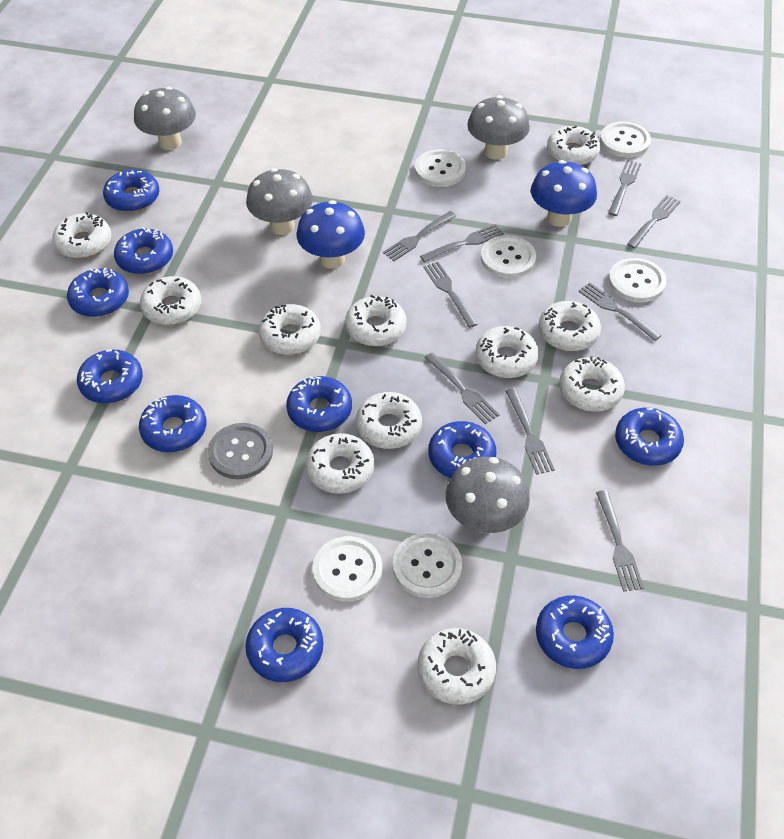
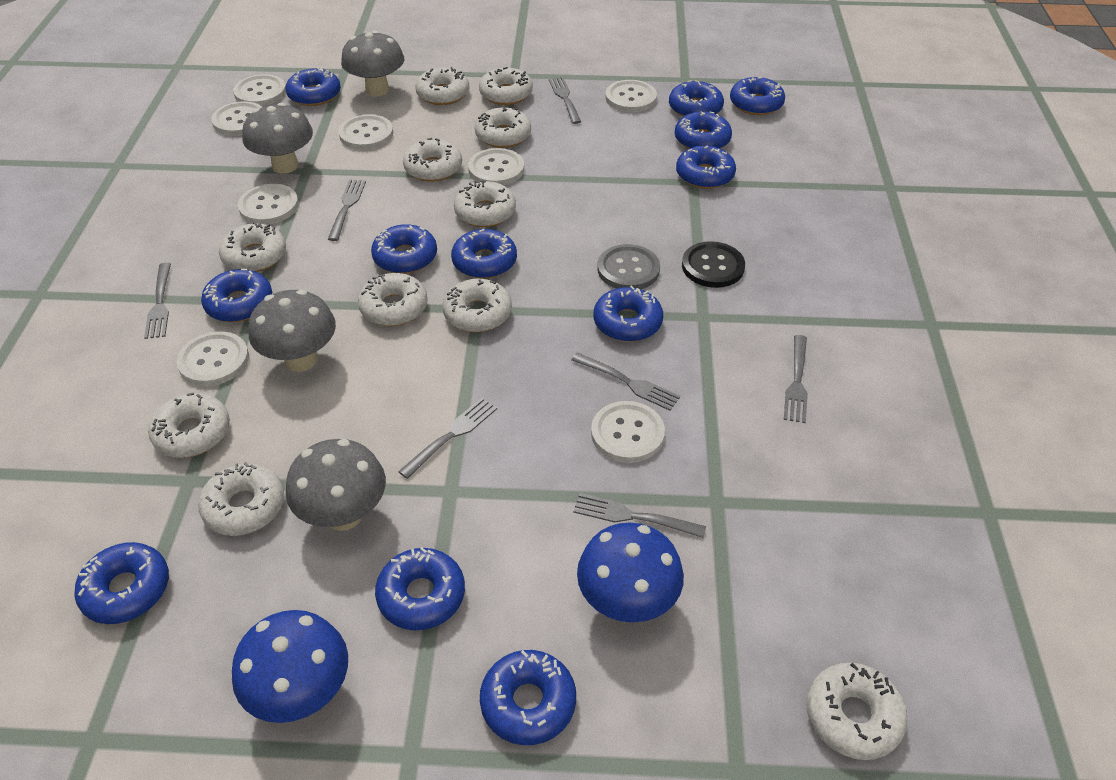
black button: none = 0 -> [682,241,745,288] = 1
blue donut: [67,268,129,317] [77,349,143,403] [103,169,159,212] [114,227,173,274] [139,395,206,452] [245,608,323,682] [286,376,352,432] [428,421,496,478] [536,595,614,669] [615,408,684,466] = 10 -> [74,542,169,624] [201,269,272,322] [286,67,341,106] [371,224,437,274] [375,547,465,630] [451,229,517,279] [480,650,576,745] [594,285,663,342] [669,80,724,117] [675,111,732,149] [676,145,736,189] [730,77,785,115] = 12
grey fork: [383,211,456,261] [420,224,504,262] [423,262,478,328] [424,353,500,424] [506,388,555,475] [578,282,661,341] [596,490,644,592] [608,160,641,216] [627,195,681,249] = 9 -> [144,263,171,339] [328,179,366,241] [398,398,497,479] [549,77,581,124] [571,353,680,411] [573,493,706,538] [784,335,808,423] = 7
white button: [313,536,382,602] [393,533,462,598] [415,149,466,187] [481,235,536,278] [600,122,651,158] [609,258,666,303] = 6 -> [177,332,249,386] [211,101,262,136] [233,74,286,106] [238,184,298,225] [338,114,393,150] [468,148,524,185] [591,401,665,463] [606,80,657,112] = 8

